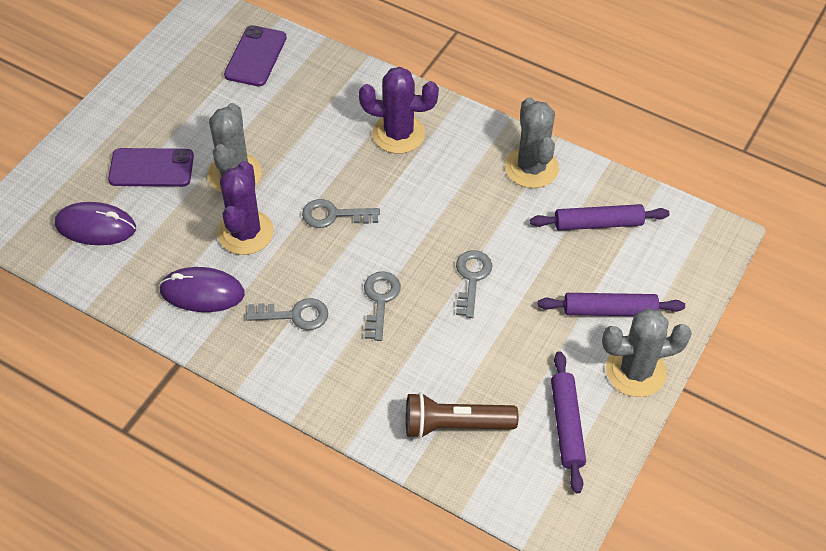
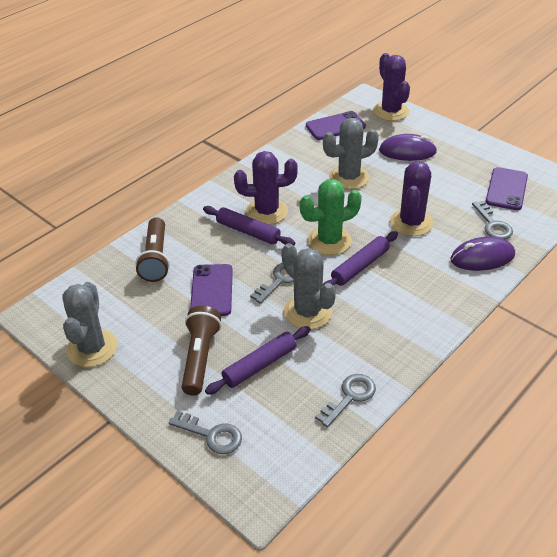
brown flashlight: [406,392,518,439] = 1 -> [135,217,170,282] [182,306,221,395] = 2
green cactus: none = 0 -> [300,179,362,255] = 1
purple cactus: [217,161,274,255] [359,67,439,154] = 2 -> [234,151,298,225] [373,53,410,121] [390,161,433,236] = 3
purple phone: [108,148,194,187] [224,25,287,87] = 2 -> [190,264,233,316] [306,111,366,140] [486,167,528,210] = 3

